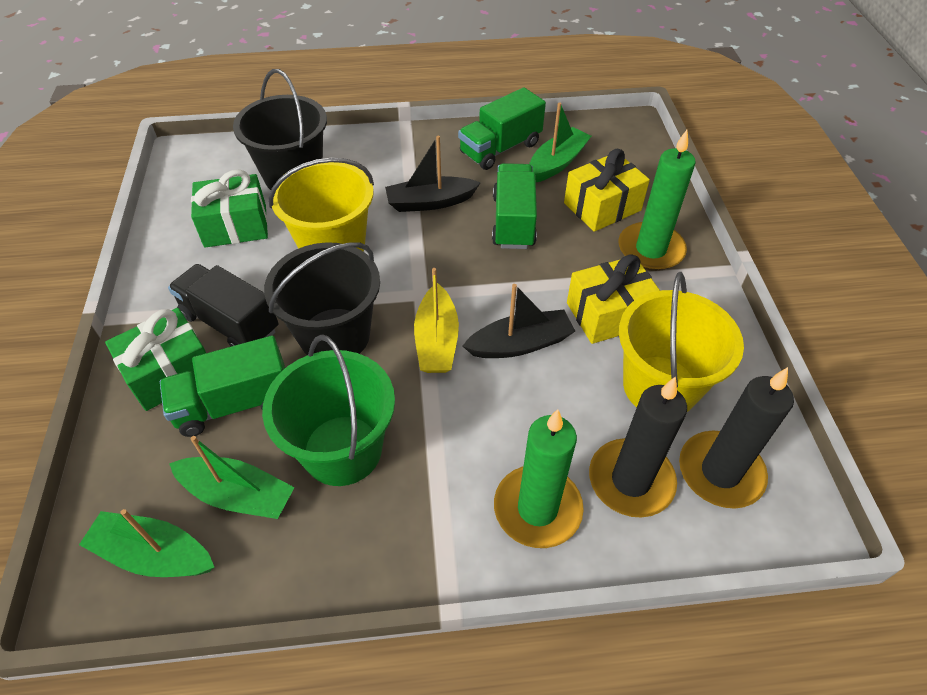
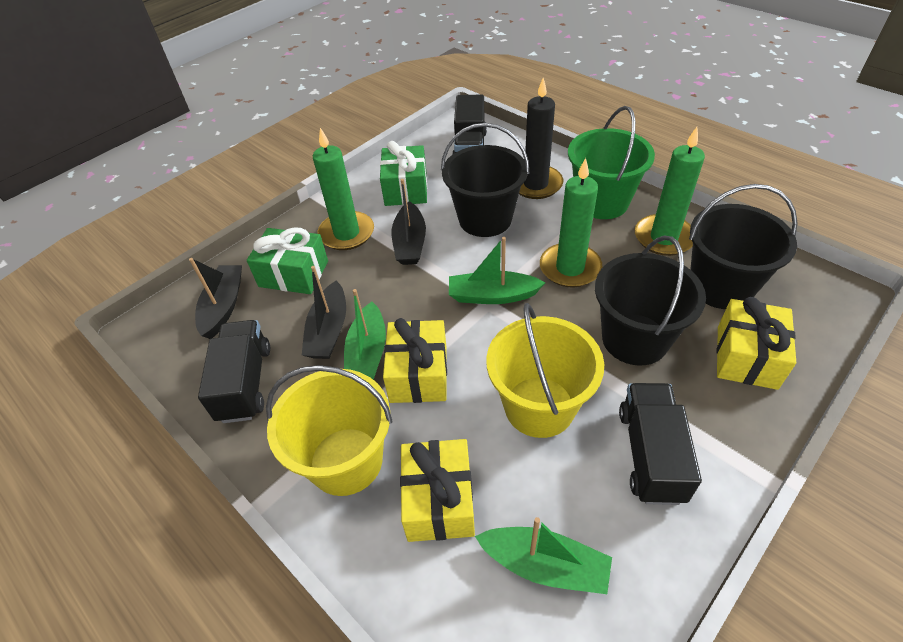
black boat: [385,136,481,212] [463,284,575,358] = 2 -> [189,258,242,339] [302,266,346,359] [391,179,426,265] = 3
black bucket: [233,69,327,190] [264,242,380,355] = 2 -> [441,123,529,237] [595,236,706,366] [689,184,798,309] = 3
black candle: [589,377,687,518] [679,367,794,508] = 2 -> [519,78,563,199] = 1
black truck: [168,264,279,347] = 1 -> [198,320,270,423] [452,94,487,155] [619,383,702,505] = 3
green candle: [494,409,584,548] [618,130,696,271] = 2 -> [313,128,374,250] [540,158,603,287] [635,127,705,256] = 3
green truck: [160,336,285,437] [458,87,546,170] [492,163,537,249] = 3 -> none = 0
yellow boat: [414,268,459,373] = 1 -> none = 0
yellow gift: [564,149,650,232] [567,254,660,344] = 2 -> [383,318,447,403] [400,439,475,542] [717,297,796,390] = 3

